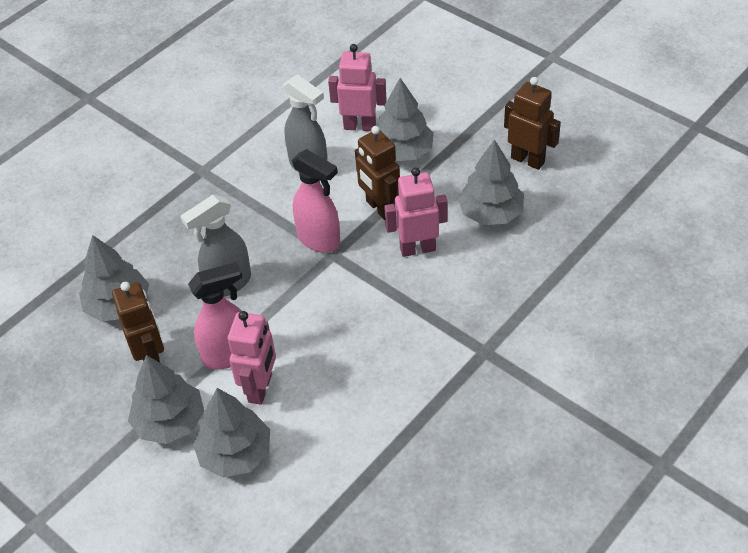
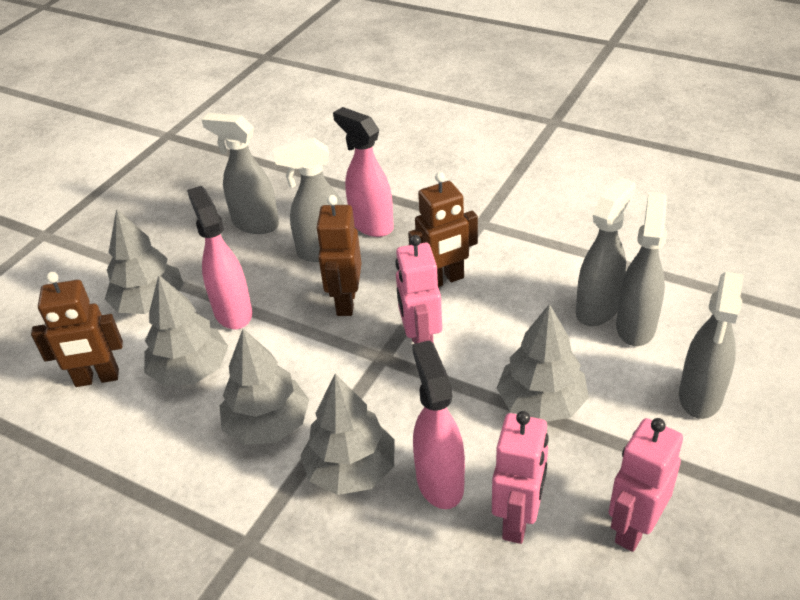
grey spray bottle: [180,195,251,297] [283,74,327,172] = 2 -> [202,113,279,234] [273,138,344,262] [576,177,636,326] [616,192,667,346] [679,271,744,419] = 5
pink spray bottle: [188,262,242,369] [292,149,341,253] = 2 -> [187,186,252,329] [333,107,394,237] [412,340,465,509] = 3

